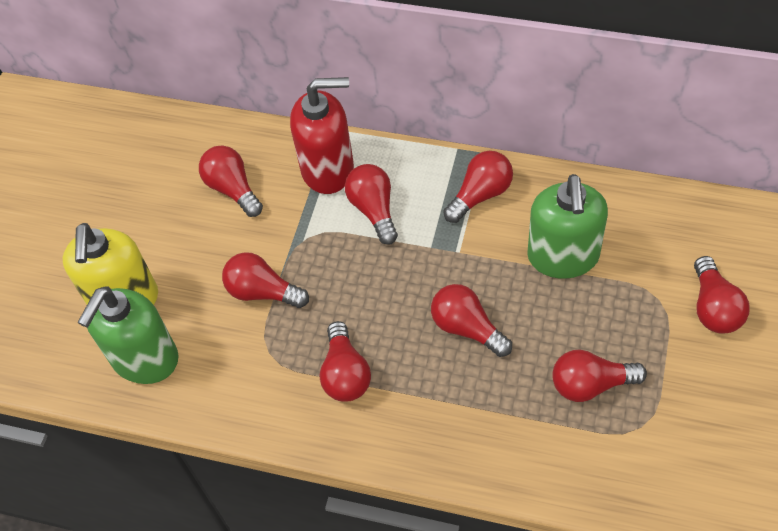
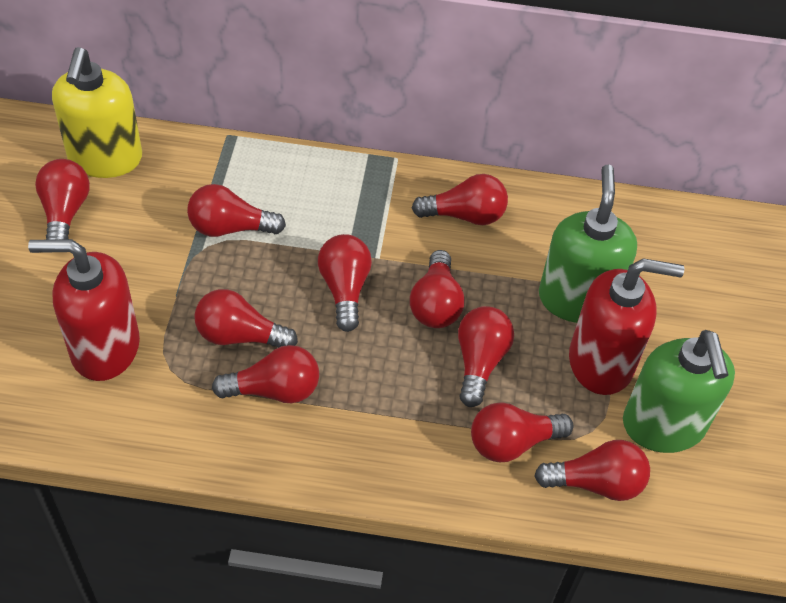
red light bulb: [199,146,263,217] [222,252,309,308] [320,321,371,402] [345,164,398,245] [431,284,512,357] [443,151,513,223] [552,349,647,402] [694,256,749,334] = 8 -> [35,159,90,240] [187,184,286,237] [194,289,298,348] [212,345,319,403] [318,234,372,332] [410,250,465,328] [412,174,508,225] [458,306,514,407] [471,402,573,462] [534,440,650,501] = 10
red soap dispenser: [290,77,354,194] = 1 -> [28,239,140,381] [569,259,684,395] = 2

